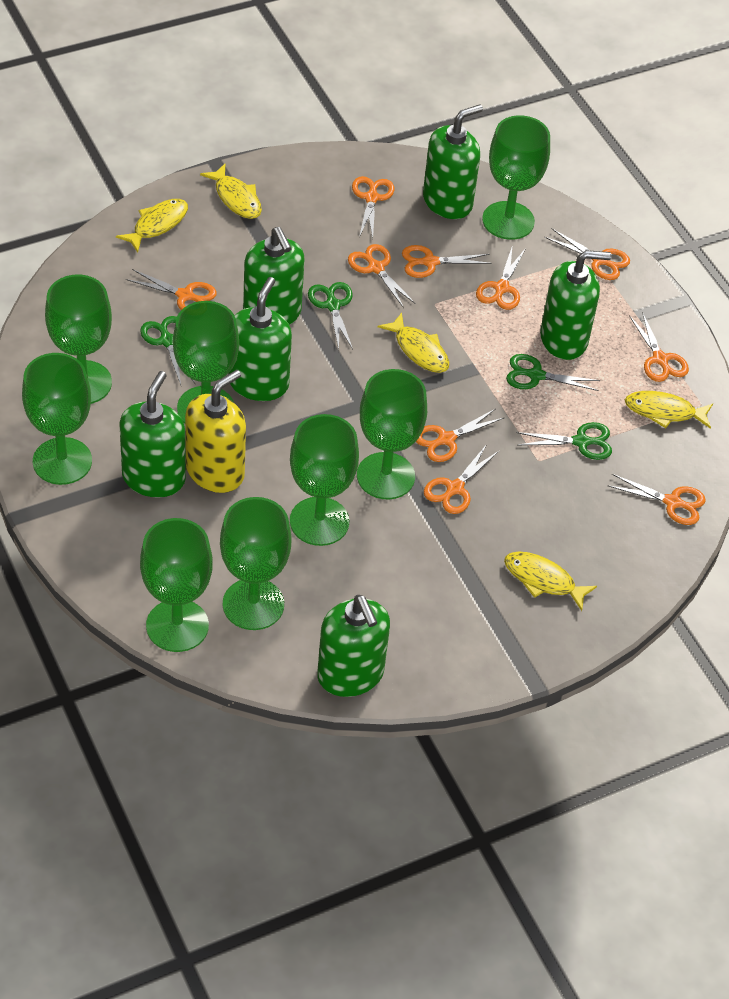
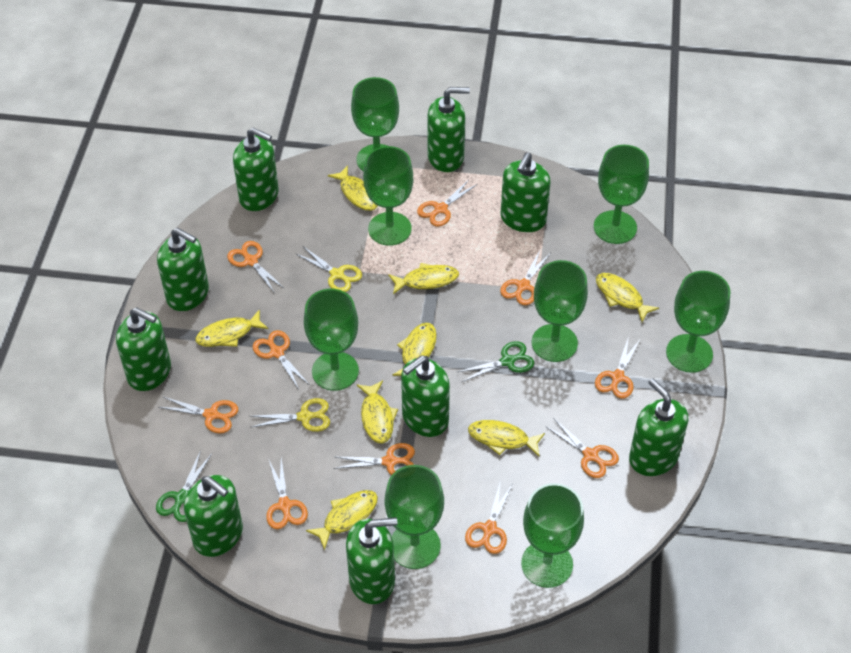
green scissors: [140,316,196,385] [308,282,353,349] [506,354,600,391] [516,422,612,460] = 4 -> [156,450,212,522] [458,341,534,382] = 2
green soap dispenser: [119,371,186,498] [228,277,292,401] [243,227,304,325] [317,595,390,697] [423,104,483,219] [540,250,612,360] = 6 -> [116,307,171,391] [157,228,209,311] [184,475,243,557] [233,127,279,211] [346,517,397,604] [401,355,450,437] [427,87,470,172] [501,152,551,232] [629,378,688,476] = 9
yellow fish: [116,199,188,252] [200,164,262,219] [378,313,449,373] [504,551,597,611] [625,391,713,429] = 5 -> [196,309,268,347] [306,490,378,550] [328,165,378,211] [357,380,398,444] [388,263,459,294] [392,323,437,376] [468,420,545,456] [596,273,659,322] = 8
yellow scissors: none = 0 -> [250,398,330,432] [296,246,362,292] = 2
yellow soap dispenser: [185,370,246,493] = 1 -> none = 0

